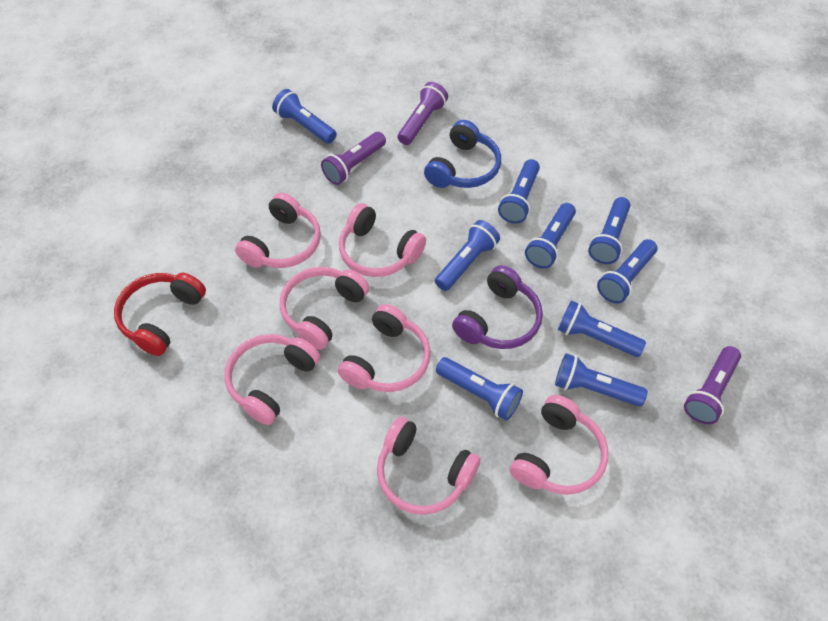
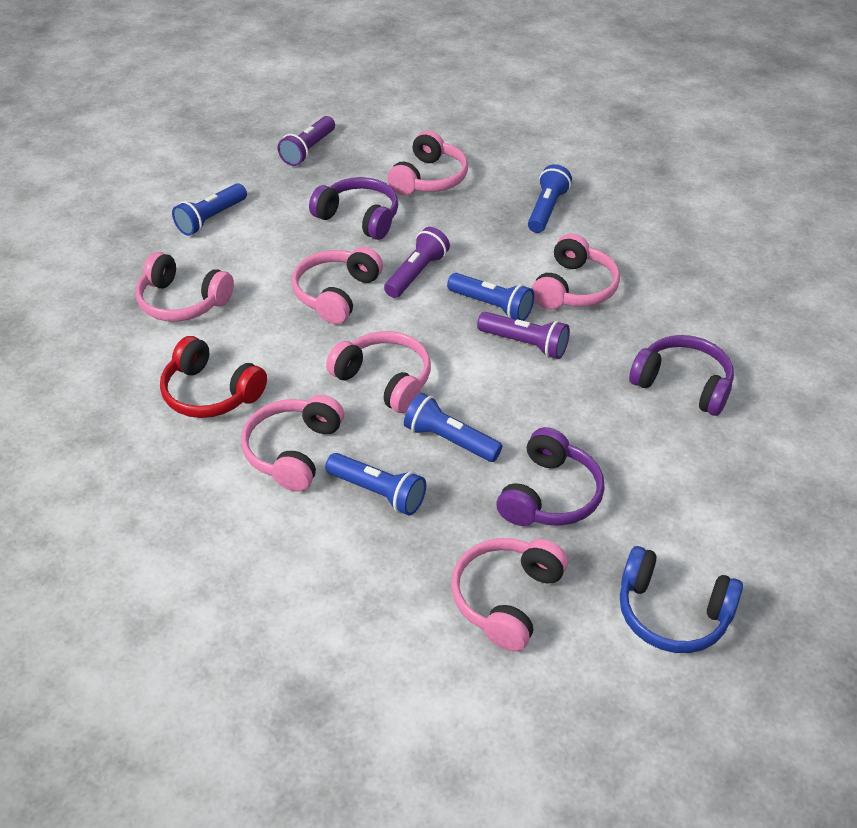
blue flashlight: [272,89,337,144] [435,220,500,291] [436,357,523,420] [498,159,540,224] [525,203,576,269] [555,353,648,407] [558,300,646,357] [588,197,630,264] [597,239,657,304] = 9 -> [172,183,247,236] [325,453,426,515] [404,393,502,462] [447,273,534,321] [528,164,572,233] = 5
purple headphones: [452,265,543,349] = 1 -> [309,177,398,240] [497,427,605,526] [629,335,734,416] = 3

